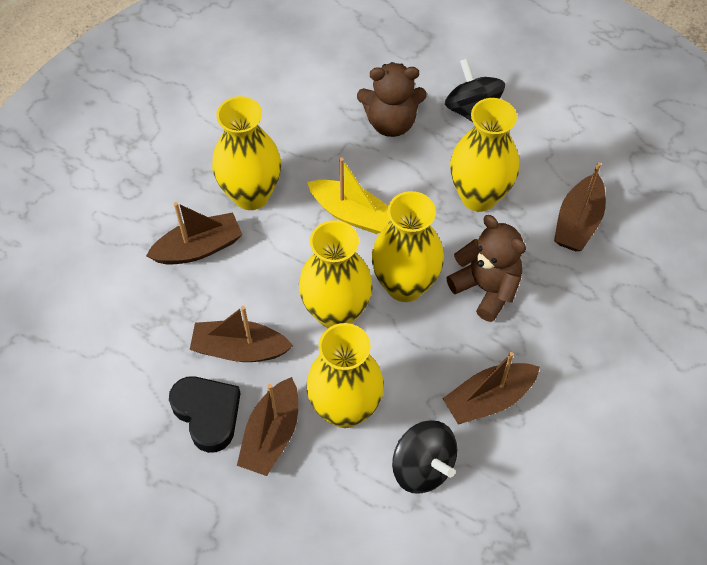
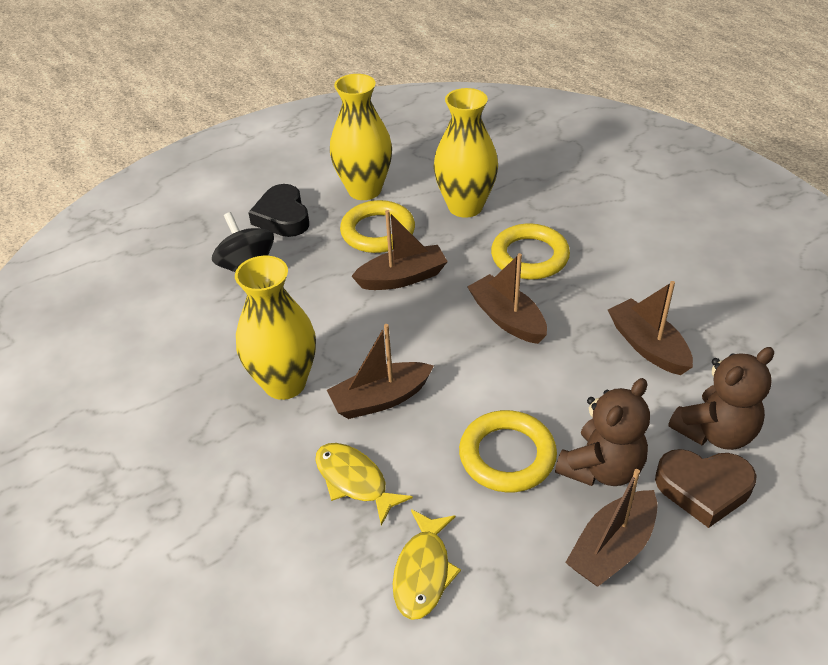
black spinning top: [392,420,457,494] [445,58,505,122] = 2 -> [212,212,274,272] = 1
brown heart: none = 0 -> [655,449,757,528] = 1
yellow boat: [307,158,390,234] = 1 -> none = 0
yellow fish: none = 0 -> [315,443,413,526] [393,509,461,620] = 2
yellow ring: none = 0 -> [340,200,415,253] [459,410,557,492] [491,224,570,279] = 3
yellow vase: [212,96,281,210] [299,220,373,328] [306,323,384,428] [371,191,444,302] [450,98,519,212] = 5 -> [235,256,316,400] [330,74,392,200] [433,88,498,218] = 3

